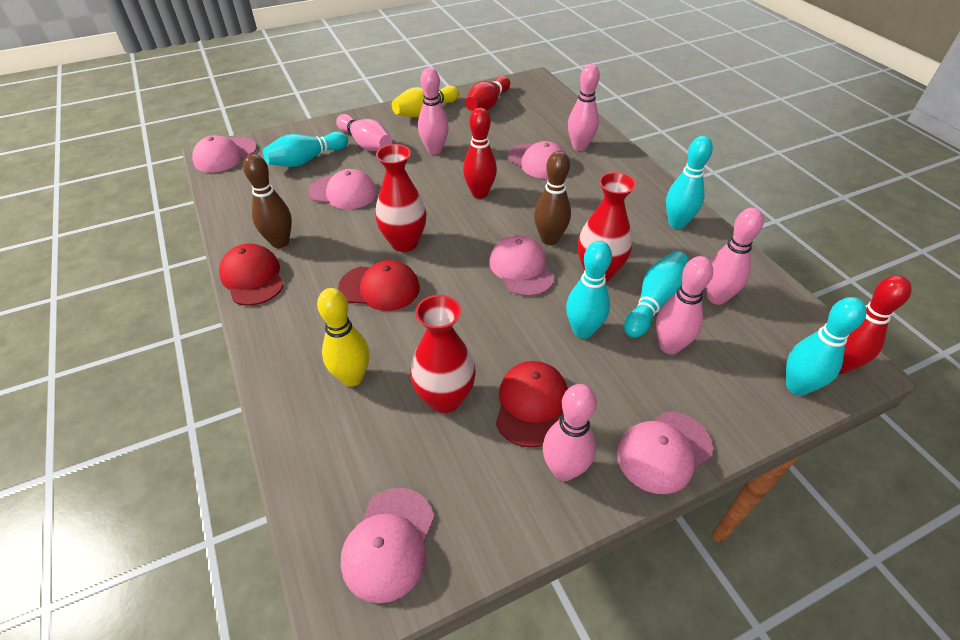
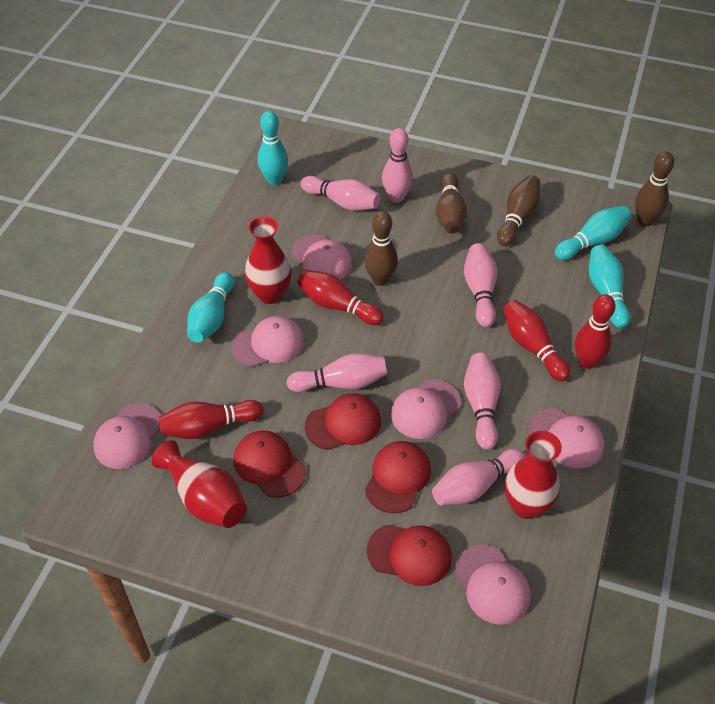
brown bowling pin: [243,154,292,248] [534,151,571,245] = 2 -> [364,211,398,286] [436,173,467,234] [497,175,540,246] [635,152,674,226] = 4
red bowling pin: [463,108,497,199] [465,76,510,111] [839,275,912,374] = 3 -> [159,400,264,439] [297,270,384,325] [503,300,571,382] [575,294,616,369] = 4
red cap: [219,243,284,306] [338,260,420,311] [496,361,568,448] = 3 -> [234,430,306,498] [305,393,381,450] [365,441,431,513] [367,524,452,586] = 4
turquoise bowling pin: [263,132,348,167] [566,241,612,339] [624,251,689,338] [666,136,713,229] [786,297,867,396] = 5 -> [187,272,234,343] [258,111,288,185] [555,206,631,260] [589,245,630,328] = 4
yellow bowling pin: [317,288,370,387] [392,86,459,117] = 2 -> none = 0

